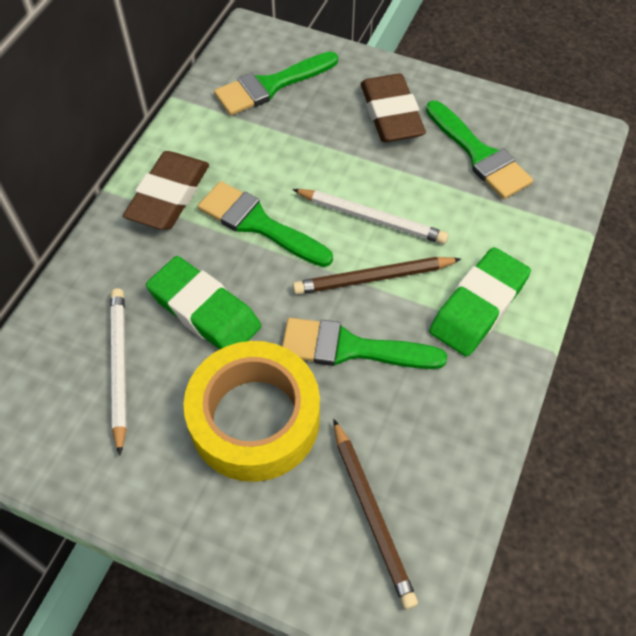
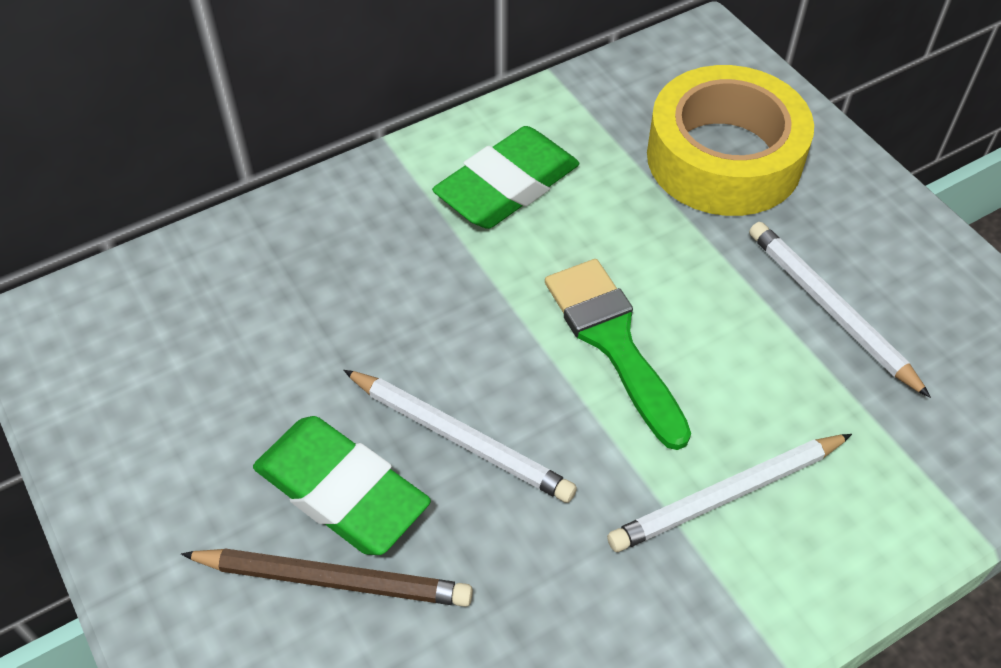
brown eraser: [123,151,209,230] [361,74,426,142] = 2 -> none = 0
brown pencil: [292,257,461,295] [333,419,418,609] = 2 -> [181,548,473,607] = 1
green brush: [198,181,333,267] [214,51,338,115] [282,318,447,369] [426,100,533,199] = 4 -> [545,259,691,450] = 1
white pencil: [111,288,127,456] [292,189,449,244] = 2 -> [343,370,577,503] [607,434,852,552] [749,222,931,398] = 3

